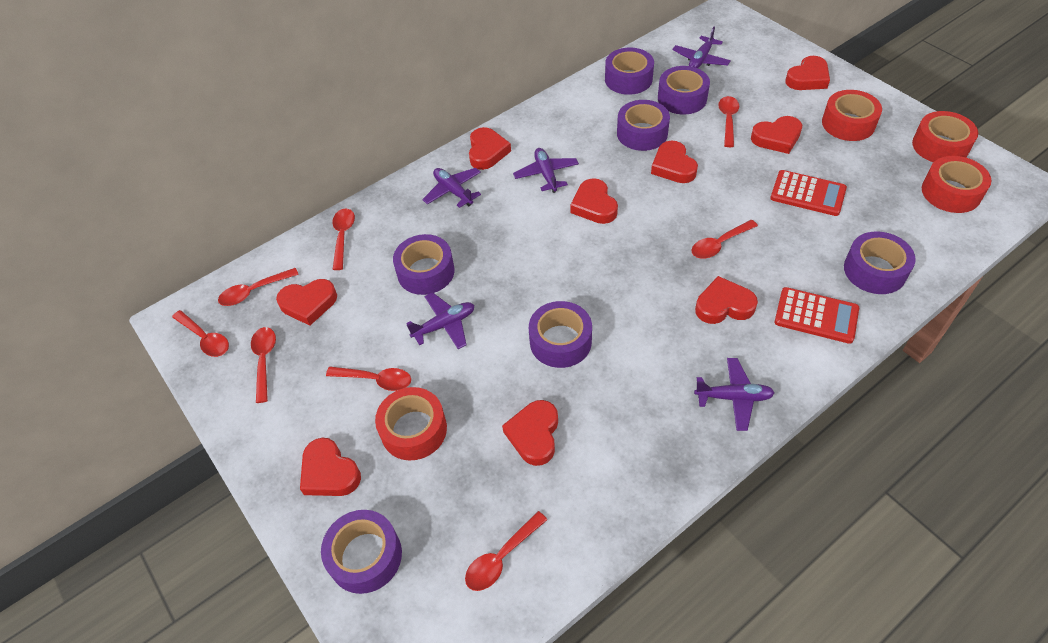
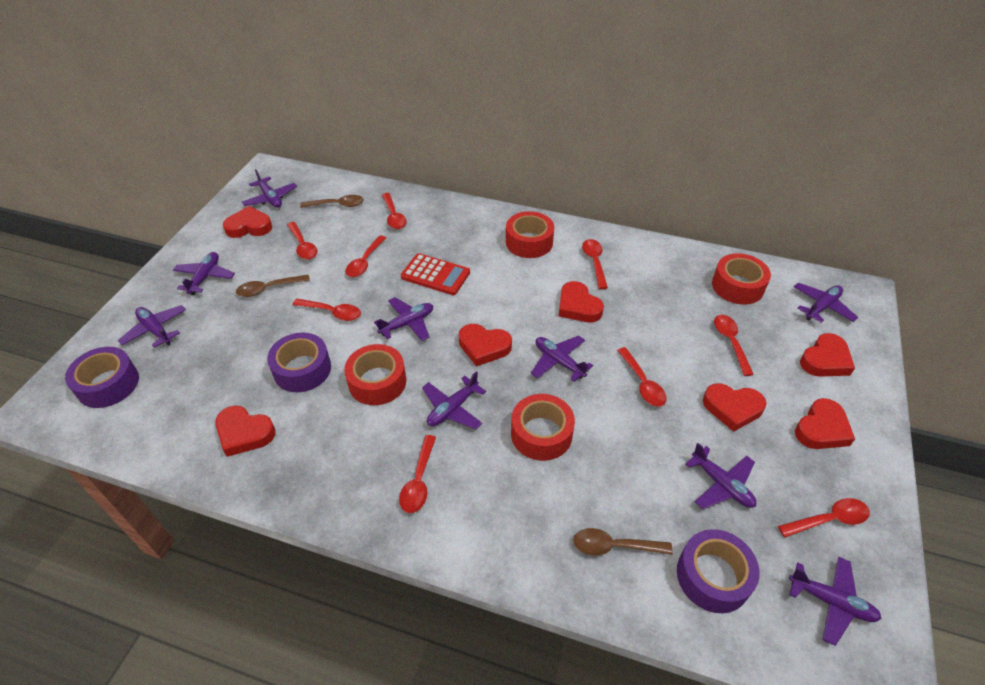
brown spoon: none = 0 -> [236,275,310,297] [300,195,364,208] [573,528,673,556] = 3
purple plane: [406,292,474,349] [422,168,481,208] [513,148,579,193] [672,27,731,68] [694,358,775,431] = 5 -> [118,305,186,348] [173,252,235,295] [242,169,297,207] [374,297,433,341] [422,371,486,429] [531,336,593,382] [685,443,757,509] [789,557,882,646] [794,283,858,323] = 9
purple tape: [321,510,402,594] [393,234,454,295] [529,301,592,368] [605,48,654,95] [617,100,670,151] [658,66,710,114] [844,231,916,294] = 7 -> [65,347,139,408] [267,333,331,392] [677,529,760,613] = 3
red calculator: [770,170,847,216] [775,287,859,344] = 2 -> [401,253,470,295] = 1
red heart: [276,279,337,326] [300,438,361,496] [469,127,511,170] [502,400,558,466] [570,178,618,224] [651,140,698,183] [695,276,758,324] [751,116,802,154] [785,56,830,90] = 9 -> [215,406,275,457] [223,206,272,238] [459,324,512,366] [559,281,604,323] [703,383,766,432] [795,398,855,449] [800,333,855,377] = 7
red spoon: [172,310,229,357] [218,268,299,306] [251,327,276,403] [326,367,411,391] [332,208,355,270] [465,511,547,591] [692,220,758,259] [718,96,739,147] = 8 -> [287,222,317,260] [292,298,361,321] [345,235,386,277] [382,193,407,229] [399,435,436,513] [582,239,608,289] [617,347,667,407] [714,315,754,376] [778,498,870,537] = 9

